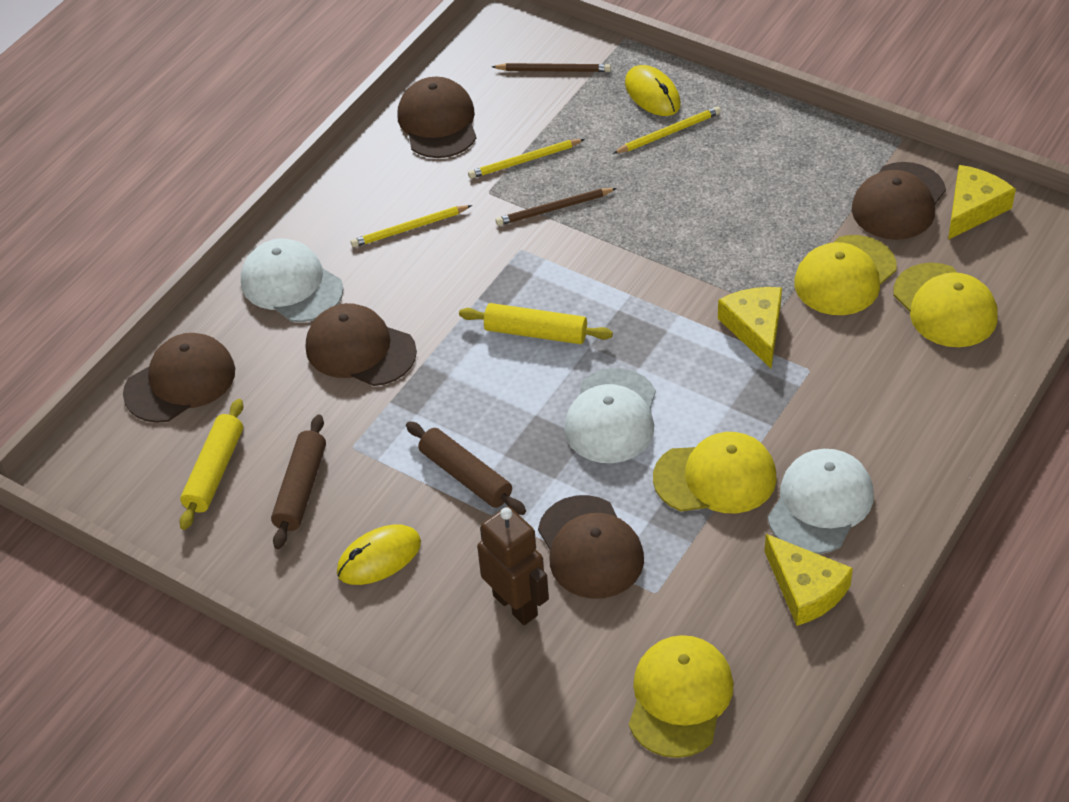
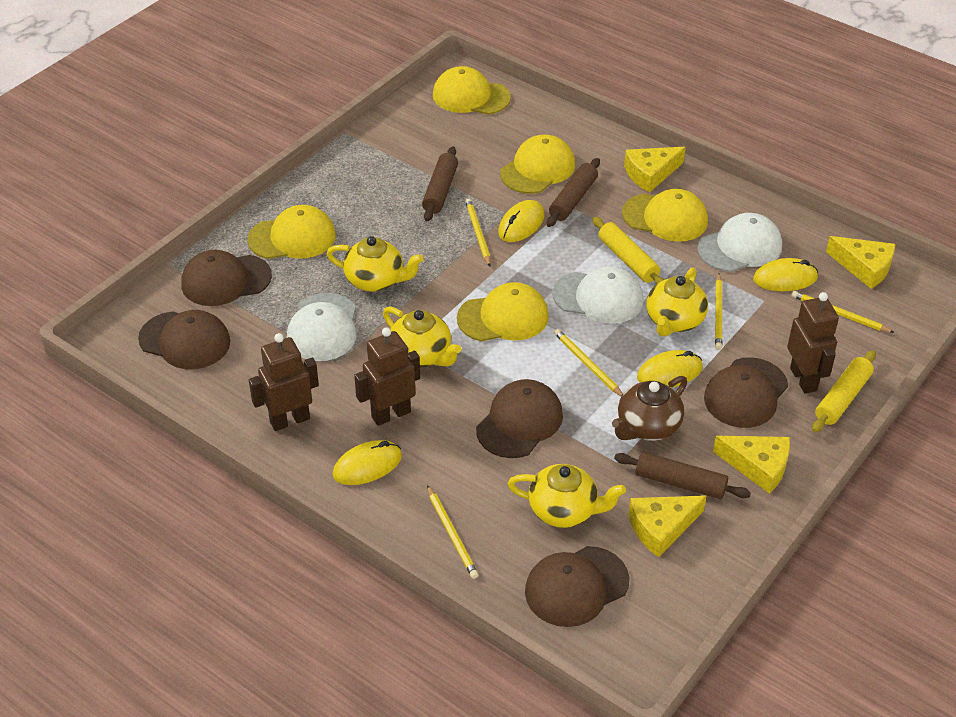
brown pencil: [492,63,611,72] [495,188,617,226] = 2 -> none = 0
brown robot: [477,506,549,625] = 1 -> [249,333,319,431] [354,327,420,426] [787,292,839,393] = 3
brown rolling pin: [271,415,326,549] [406,421,526,515] = 2 -> [422,146,458,221] [547,158,600,227] [614,452,751,499] = 3
brown teapot: none = 0 -> [612,376,687,441] = 1
yellow cap: [629,635,734,758] [653,432,777,513] [794,235,897,315] [893,263,997,347] = 4 -> [248,205,336,259] [433,66,511,115] [457,282,549,341] [500,135,575,194] [622,189,708,242] = 5
yellow cheese: [718,287,782,368] [764,534,853,626] [948,165,1016,240] = 3 -> [624,147,686,193] [629,495,706,557] [713,436,790,494] [826,236,895,289] = 4
yellow mouse: [337,524,421,585] [625,65,681,116] = 2 -> [332,440,402,485] [498,200,545,242] [637,350,703,388] [753,258,818,291] = 4
yellow pencil: [351,205,472,247] [468,139,585,179] [613,106,721,154] = 3 -> [427,485,479,579] [465,198,491,266] [554,329,623,397] [715,274,722,350] [791,291,894,333] = 5
yellow teapot: none = 0 -> [327,236,424,292] [383,306,461,367] [508,464,626,528] [646,267,708,337] = 4

